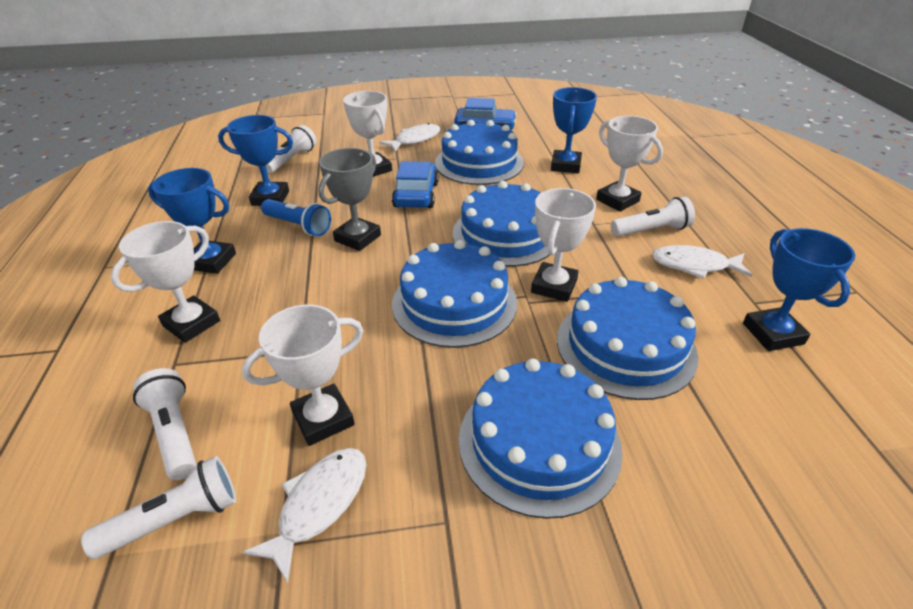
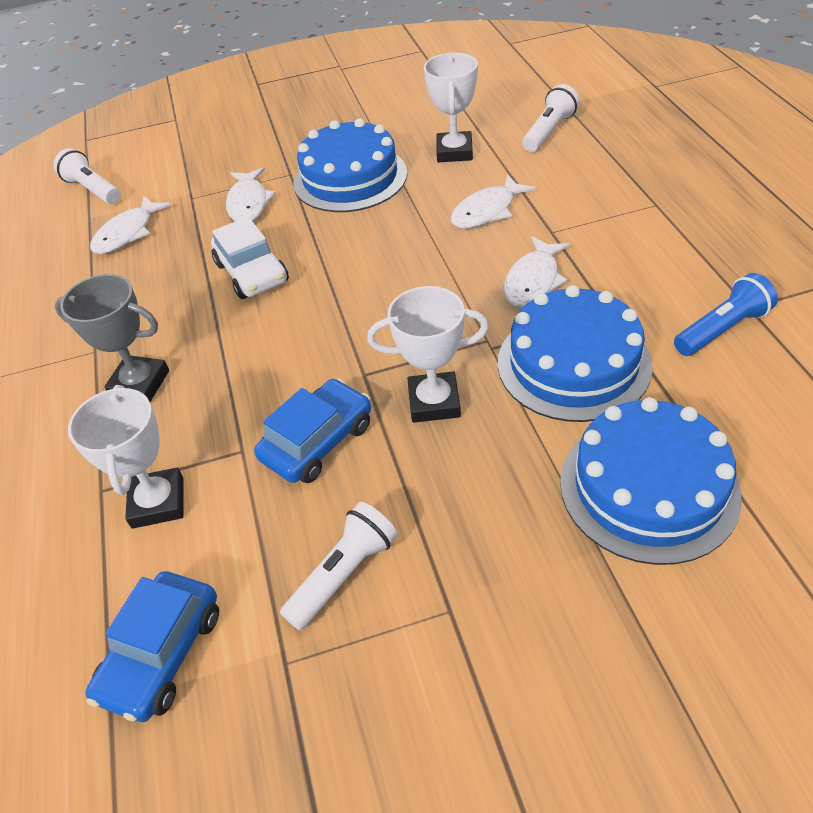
blue cake: [392,240,517,348] [435,120,524,185] [453,181,550,267] [459,359,623,519] [557,277,698,400] = 5 -> [294,118,407,212] [498,285,653,422] [560,397,742,565] = 3
blue trophy: [148,168,236,274] [218,115,293,206] [551,87,597,173] [743,228,855,351] = 4 -> none = 0
white car: none = 0 -> [211,217,289,299] = 1
white fish: [242,448,366,583] [379,123,440,152] [652,245,752,279] = 3 -> [90,196,171,254] [226,168,276,221] [451,174,536,228] [504,236,570,307] = 4
white flashlight: [81,456,236,559] [133,368,196,480] [266,125,317,173] [611,197,695,237] = 4 -> [53,148,121,204] [280,502,398,630] [522,84,579,152] = 3
white trophy: [111,221,220,343] [242,305,364,446] [343,91,392,177] [531,188,596,302] [596,116,663,212] = 5 -> [68,385,183,529] [367,286,489,423] [424,53,478,163] = 3

